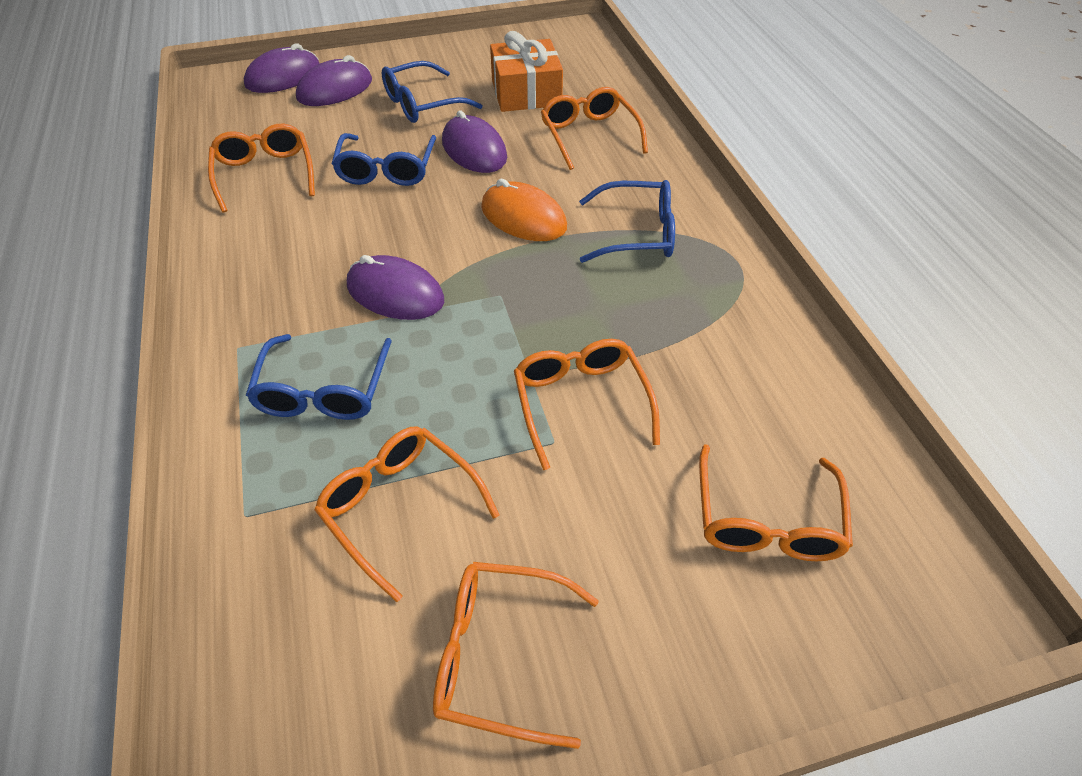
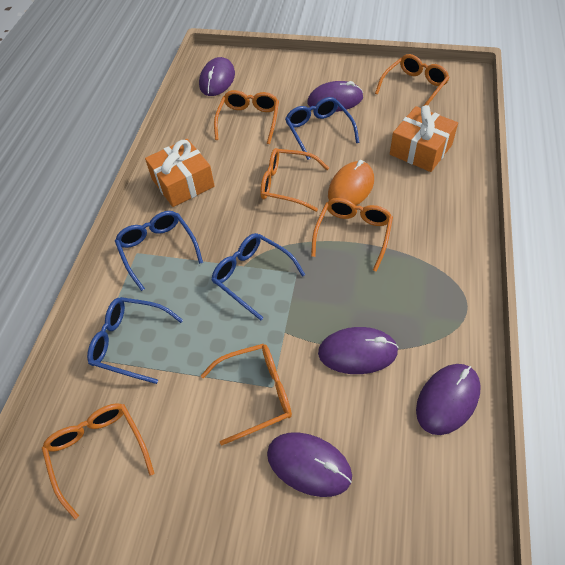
orange gift: [490,31,563,112] = 1 -> [145,139,215,207] [390,105,458,172] = 2
purple mouse: [244,43,320,93] [296,55,372,106] [347,255,444,320] [442,110,507,173] = 4 -> [199,57,235,96] [267,432,352,497] [307,81,363,112] [318,327,399,374] [416,364,481,435] = 5

